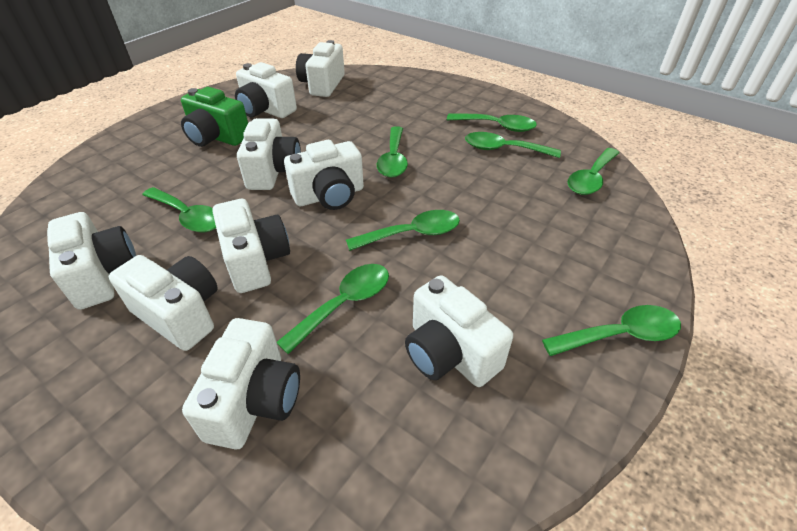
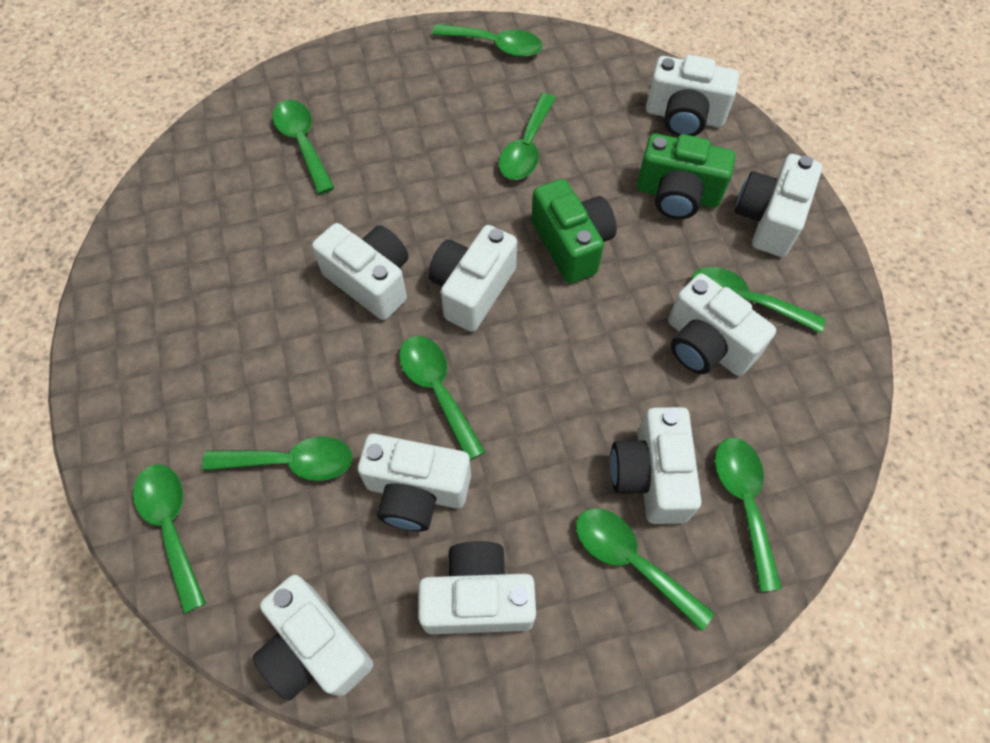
green camera: [181,87,248,147] = 1 -> [531,179,617,284] [637,133,735,219] = 2
green spoon: [142,187,216,232] [277,264,389,354] [346,210,460,251] [377,126,408,178] [447,113,537,132] [465,132,561,158] [542,305,681,356] [568,148,619,195] = 8 -> [133,464,206,613] [202,436,353,481] [273,100,334,194] [399,336,485,460] [432,24,542,57] [499,93,556,180] [576,508,714,631] [692,267,826,333] [715,438,782,592] = 9

